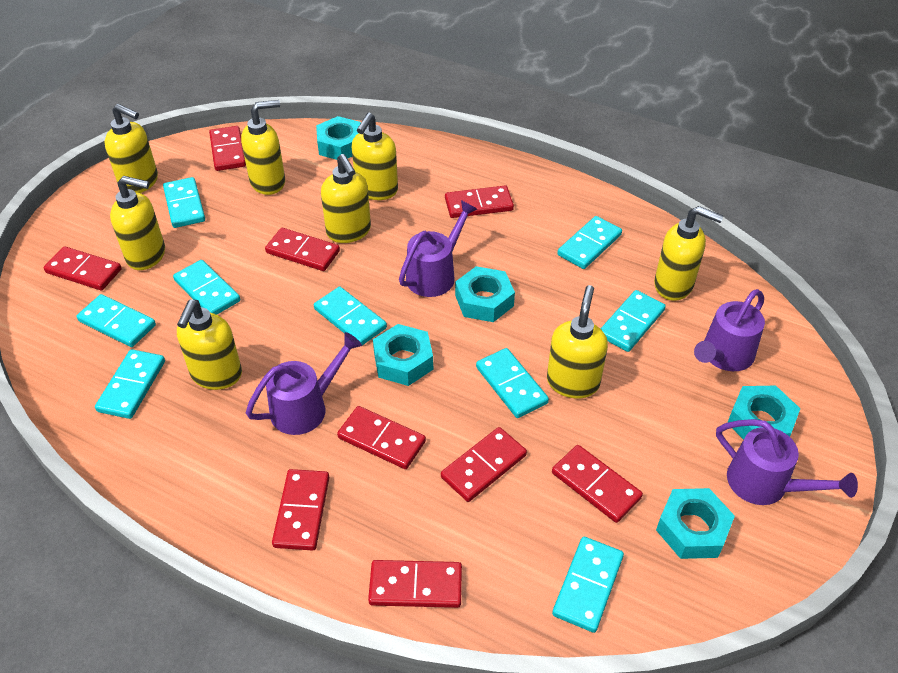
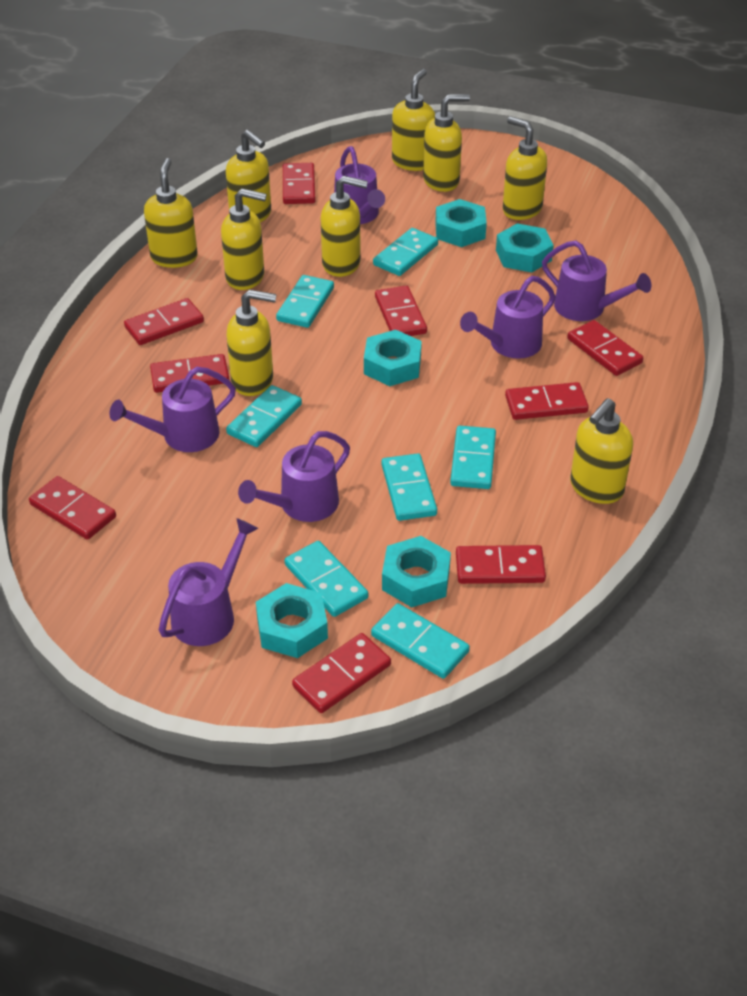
purple watering can: [246,332,362,435] [399,200,477,297] [694,289,765,371] [716,419,858,505] = 4 -> [109,367,236,452] [159,518,258,646] [238,431,350,522] [334,146,385,224] [460,276,555,358] [542,240,652,321] = 6
turquoise domino: [77,294,156,347] [95,349,165,419] [163,177,205,228] [173,260,240,315] [314,287,387,345] [476,348,549,418] [552,537,624,633] [557,216,622,269] [600,290,666,352] = 9 -> [226,385,302,447] [276,275,334,328] [284,541,368,617] [371,603,470,679] [373,228,438,276] [381,453,437,521] [450,426,496,489] = 7
yellow soap dispenser: [105,104,158,193] [110,176,165,270] [177,300,242,390] [241,100,285,195] [321,154,371,243] [352,113,398,200] [547,285,608,398] [654,206,724,301] = 8 -> [144,158,198,268] [221,188,267,290] [226,130,271,223] [226,290,277,396] [321,176,368,277] [392,69,435,171] [423,94,470,192] [503,116,547,220] [570,398,633,504] = 9

